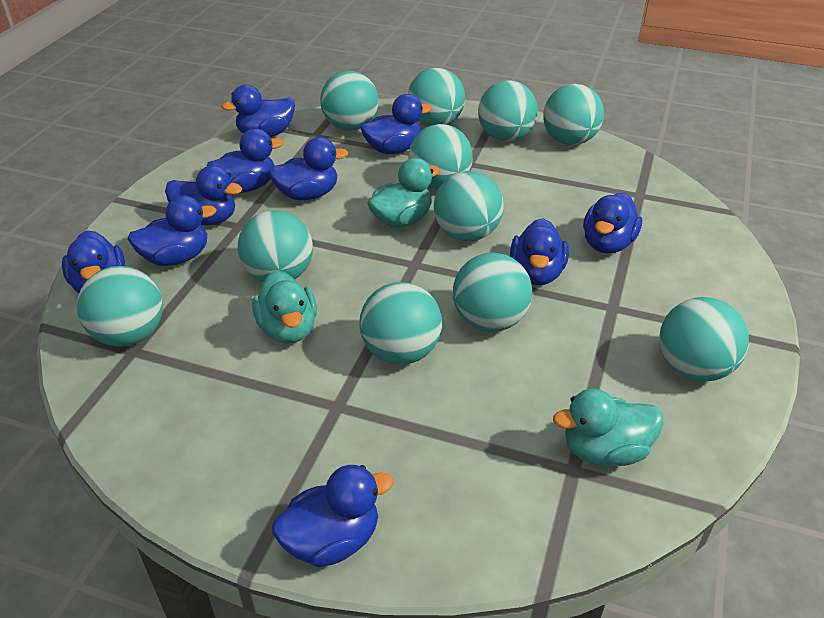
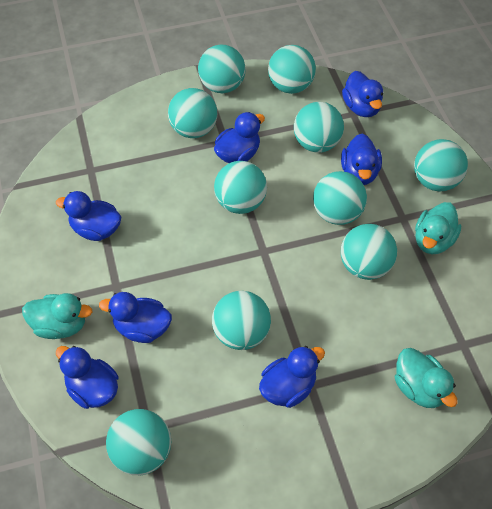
blue duck: [62,230,125,293] [128,195,217,266] [165,165,242,225] [206,129,284,193] [221,85,295,137] [268,137,348,200] [272,465,394,567] [360,94,432,154] [510,218,569,285] [583,193,642,254] = 10 -> [56,191,121,241] [56,346,119,409] [99,292,172,343] [214,112,265,163] [259,346,325,408] [341,134,382,185] [342,71,383,117] = 7
turquoise ball: [77,266,163,347] [238,210,313,282] [320,71,379,131] [359,282,442,365] [408,68,465,126] [408,124,473,189] [434,171,504,241] [453,252,532,332] [478,80,538,141] [543,84,604,145] [659,297,749,382] = 11 -> [106,409,171,475] [168,88,217,138] [198,45,246,93] [212,291,271,350] [214,161,267,214] [268,45,316,94] [294,102,344,153] [313,171,367,225] [341,224,397,280] [414,139,468,192] = 10

